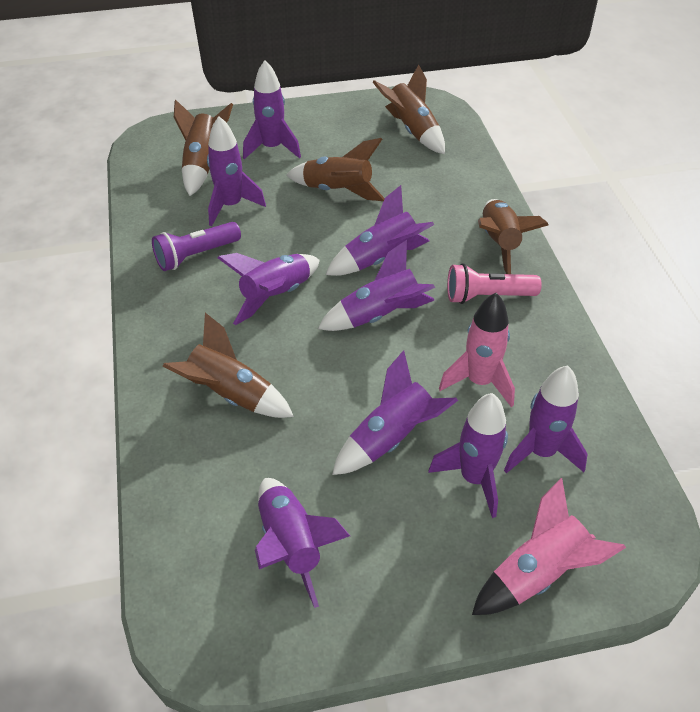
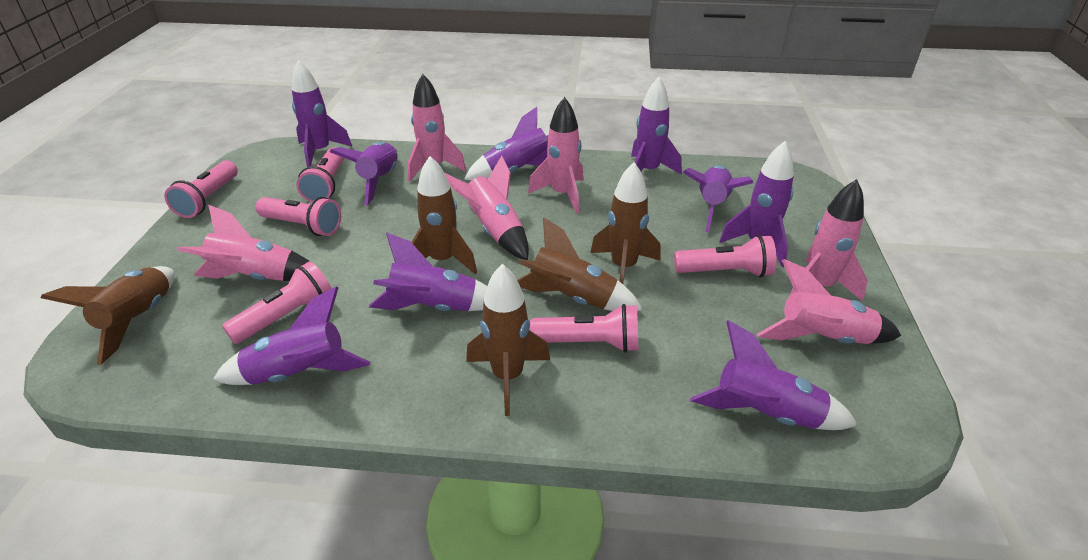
pink flashlight: [447,263,542,304] = 1 -> [164,160,238,218] [222,261,332,344] [256,197,341,236] [296,147,344,202] [529,304,638,353] [674,235,776,277] = 6
pink rocket: [439,293,515,407] [472,478,626,615] = 2 -> [177,205,309,281] [407,74,466,182] [445,156,529,260] [528,97,583,213] [757,259,901,344] [790,179,868,301] = 6
purple flashlight: [152,222,241,271] = 1 -> none = 0

